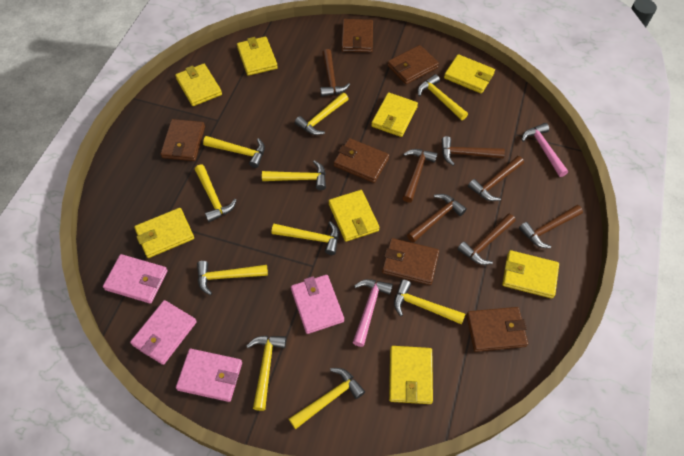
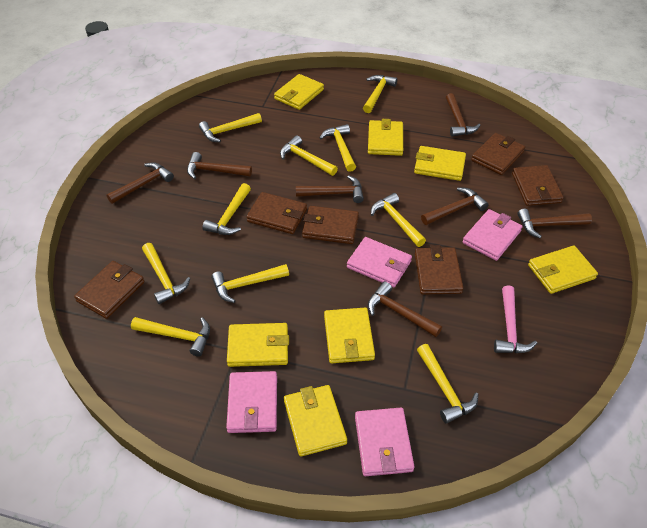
pink hammer: [353,279,393,347] [522,123,568,177] = 2 -> [494,285,537,353] = 1
yellow wallet: [134,208,194,258] [175,64,222,106] [237,37,278,76] [329,190,380,242] [371,92,418,137] [389,346,433,404] [444,54,495,94] [502,250,559,299] = 8 -> [227,323,289,367] [274,74,324,110] [284,385,347,457] [324,308,375,363] [368,119,403,156] [414,146,466,181] [528,245,598,294] = 7

